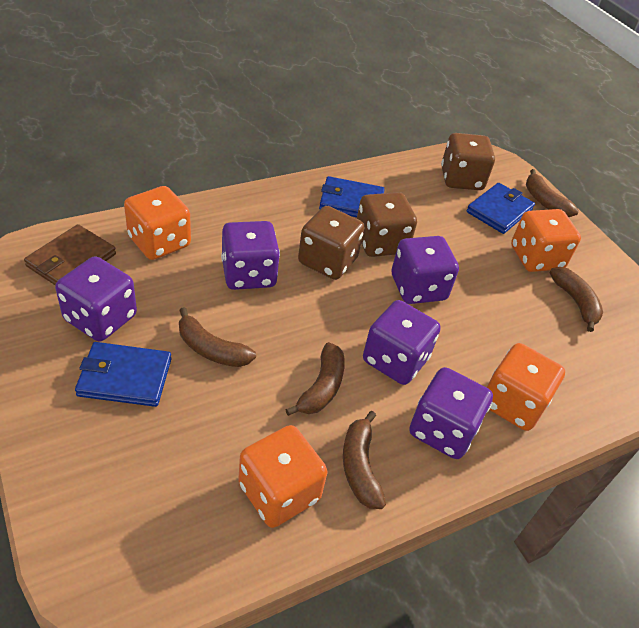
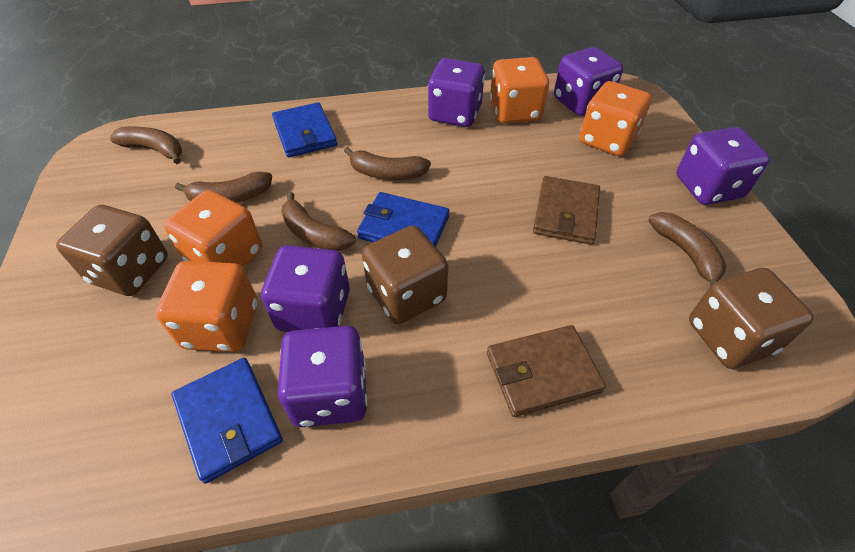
brown wallet: [24,224,116,285] = 1 -> [487,325,606,417] [533,176,600,245] = 2

